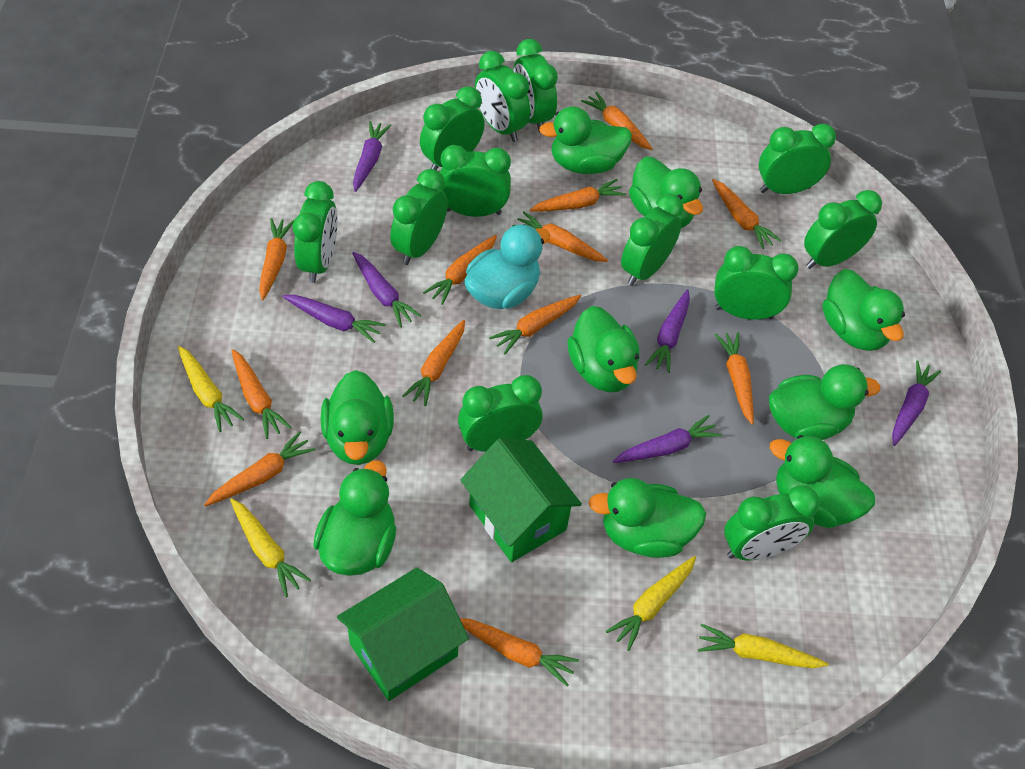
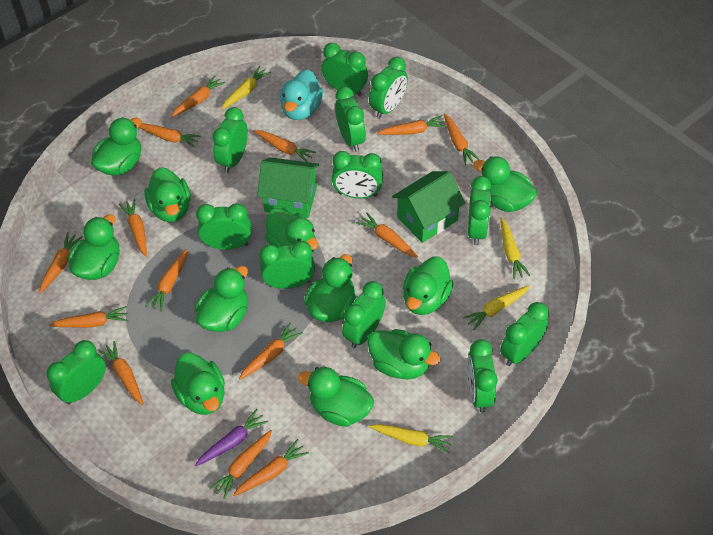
green duck: [313,460,396,576] [321,370,394,465] [539,106,632,174] [567,306,640,392] [589,478,706,558] [629,156,703,228] [769,364,880,440] [770,435,875,528] [822,269,905,351] = 9 -> [68,214,120,280] [91,117,141,176] [145,167,191,222] [171,352,225,415] [195,266,248,332] [265,208,318,253] [298,367,374,427] [304,254,355,322] [368,329,441,379] [403,256,453,315] [473,156,537,212] = 11
orange carrot: [204,431,315,506] [231,349,292,439] [259,218,294,301] [402,320,465,406] [423,235,497,305] [460,618,579,686] [489,295,581,354] [512,211,608,262] [530,179,626,212] [581,92,653,150] [712,179,781,249] [714,332,754,425] = 12 -> [39,232,83,294] [49,306,128,328] [98,341,143,405] [119,199,147,257] [139,123,201,148] [146,249,187,311] [171,75,225,117] [209,430,272,499] [233,439,309,496] [239,323,303,380] [254,130,316,162] [356,213,418,258] [377,115,446,135] [444,113,480,165] = 14
purple carrot: [282,295,385,343] [352,252,421,327] [353,121,392,192] [613,415,722,463] [645,289,690,373] [892,360,941,446] = 6 -> [195,409,268,466] = 1

